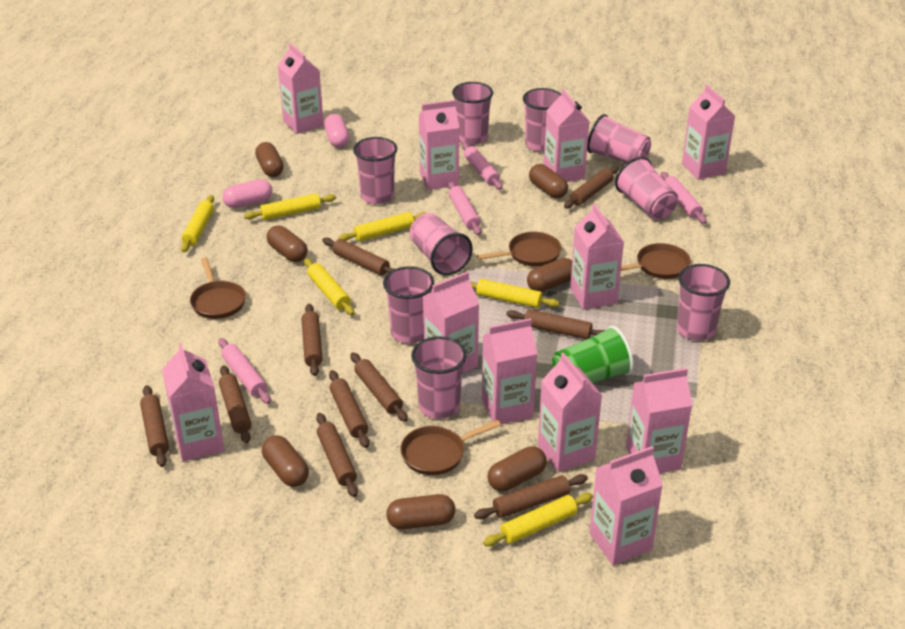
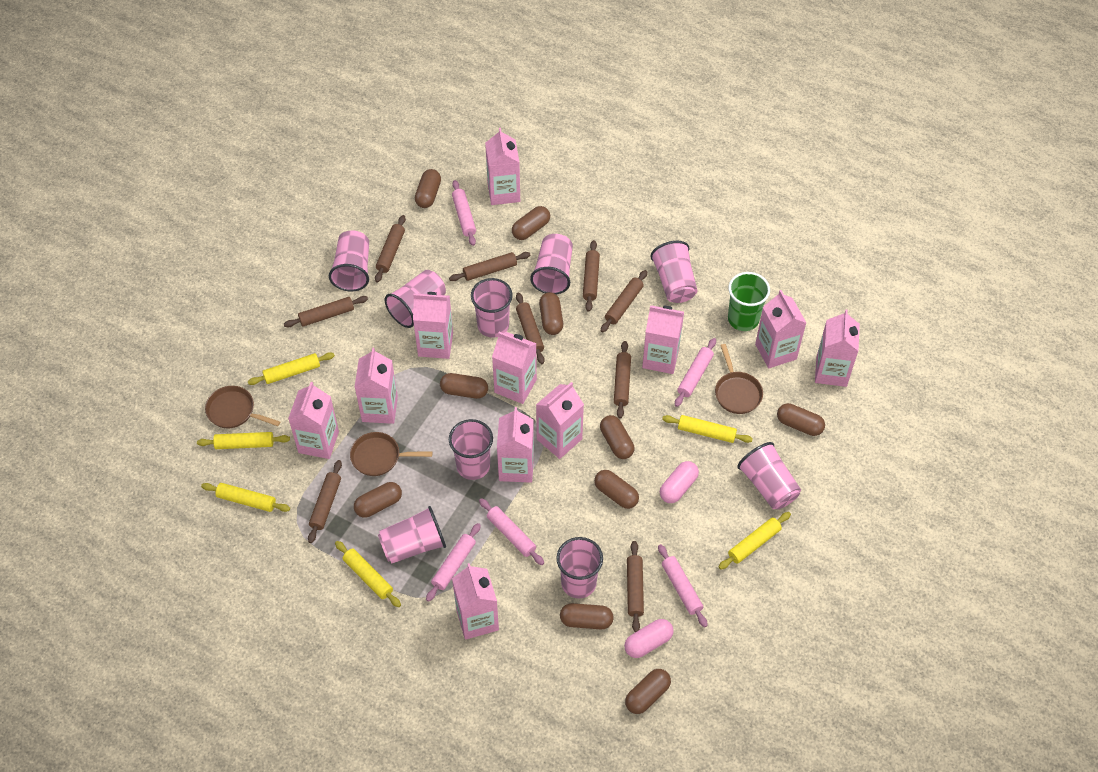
brown capsule: [255,142,284,177] [262,435,309,487] [266,225,308,262] [386,494,455,529] [487,446,547,491] [527,258,572,292] [529,164,568,199] = 7 -> [354,482,402,518] [415,169,441,208] [440,373,488,399] [512,206,550,240] [539,292,563,335] [560,603,614,629] [594,470,639,509] [600,415,634,459] [625,669,671,714] [777,403,825,436] = 10
brown pan: [190,257,246,319] [400,420,501,475] [477,232,561,267] [621,243,691,279] = 4 -> [205,386,280,428] [350,432,432,476] [715,344,763,414] = 3
brown rolling pin: [140,385,169,467] [219,365,252,443] [301,304,323,376] [316,413,358,497] [322,238,394,276] [329,370,369,448] [350,352,408,422] [474,474,588,519] [506,309,605,339] [564,166,619,208] = 10 -> [284,296,368,327] [308,460,342,543] [375,215,406,282] [449,252,530,281] [516,293,545,364] [583,240,600,312] [601,270,647,333] [614,341,631,418] [627,541,644,632] = 9
pink rolling pin: [218,338,271,404] [448,182,481,235] [462,143,503,190] [661,172,707,224] = 4 -> [426,523,481,602] [452,180,476,246] [479,498,544,565] [658,544,707,627] [675,338,716,407] = 5

